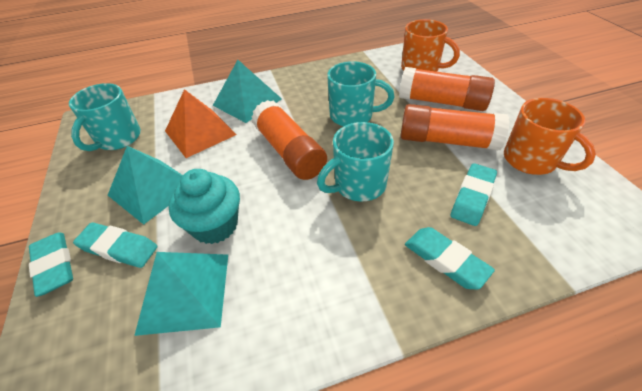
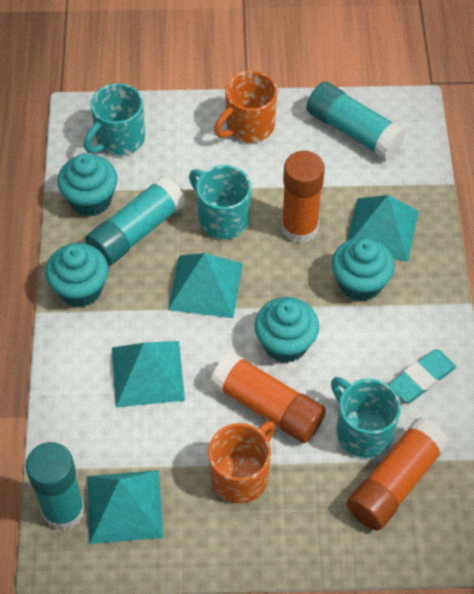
orange pyramid: [165,89,237,158] = 1 -> none = 0
turquoise cupcake: [168,169,240,244] = 1 -> [45,243,108,307] [57,153,117,216] [255,297,319,363] [332,237,394,302] = 4
turquoise eraser: [29,232,73,297] [73,223,157,268] [405,227,495,289] [451,163,497,226] = 4 -> [389,350,456,402] = 1
turquoise glue stick: none = 0 -> [25,442,85,531] [85,176,185,266] [306,82,406,160] = 3
turquoise pyramid: [108,146,183,225] [134,252,228,336] [213,60,282,123] = 3 -> [87,470,163,544] [112,341,185,408] [168,253,243,318] [347,195,419,262] = 4

